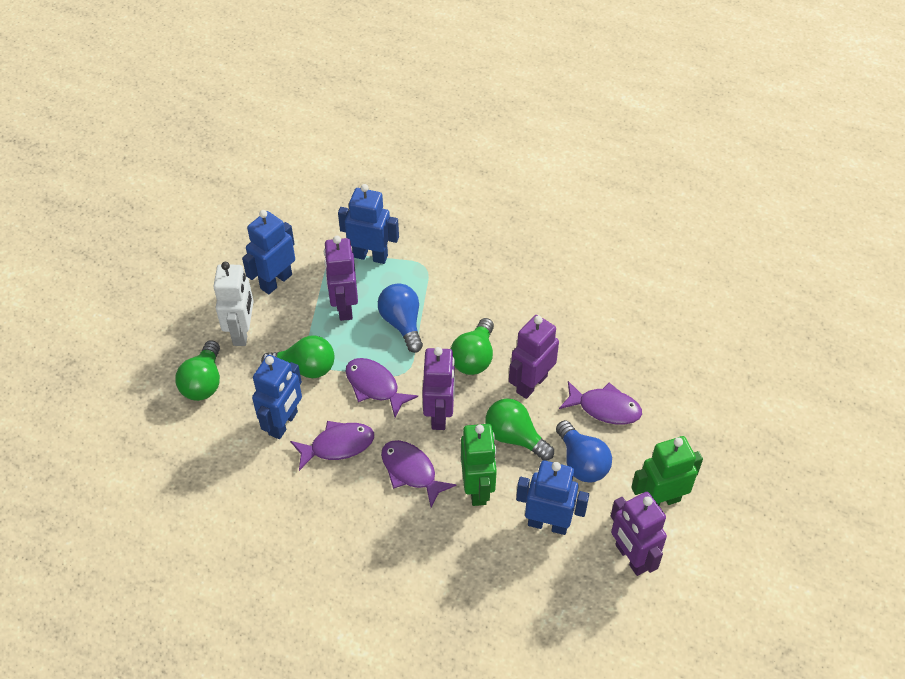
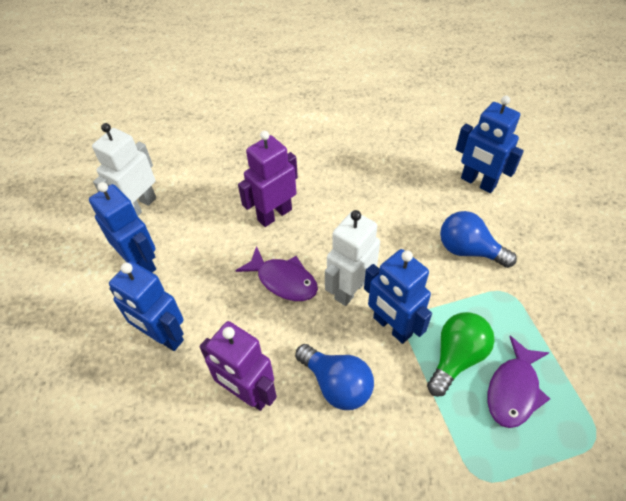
green light bulb: [176,340,220,401] [261,335,335,378] [451,318,494,375] [485,398,554,461] = 4 -> [427,312,495,397] = 1
green robot: [461,424,497,506] [631,436,703,506] = 2 -> none = 0
purple fish: [290,421,374,471] [345,358,418,417] [381,440,456,507] [559,381,642,425] = 4 -> [235,246,318,301] [488,336,550,428] = 2
purple robot: [324,236,358,321] [422,347,455,430] [509,315,559,399] [611,492,667,576] = 4 -> [199,321,277,411] [238,131,298,227] = 2
white robot: [213,262,254,346] = 1 -> [92,123,156,216] [325,210,380,306] = 2

